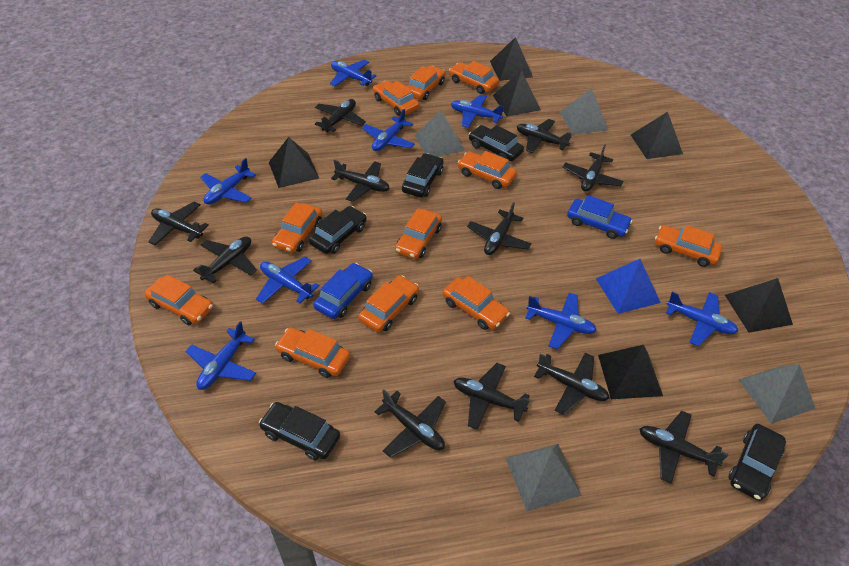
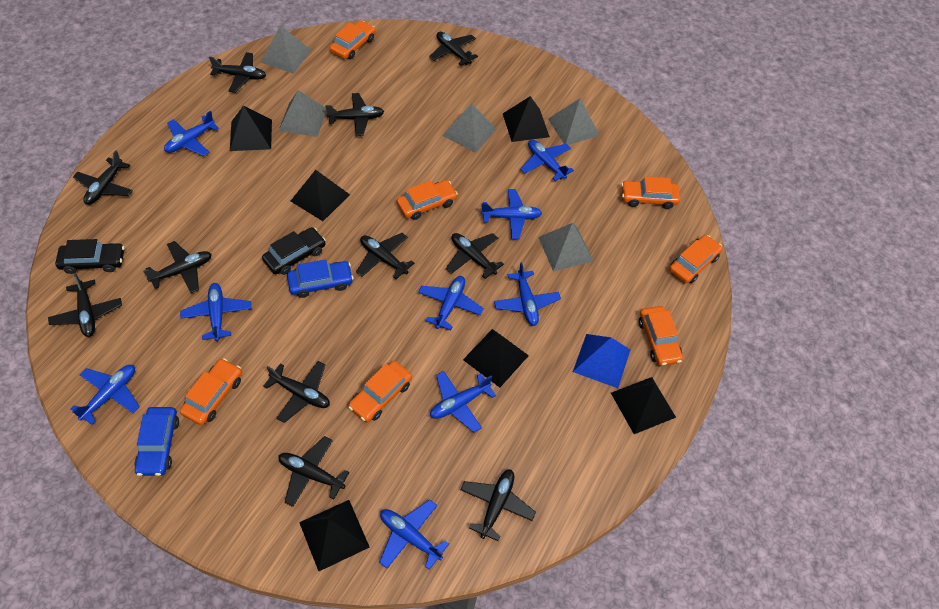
black car: [259,402,340,461] [309,206,367,254] [402,153,444,198] [469,125,524,161] [728,424,786,501] = 5 -> [55,239,124,274] [262,227,326,275] = 2
blue plane: [185,321,256,390] [200,158,256,205] [256,256,320,304] [330,60,377,86] [362,109,415,151] [451,95,504,128] [525,293,597,349] [666,292,738,347] = 8 -> [70,365,140,425] [164,111,219,156] [180,283,252,341] [379,500,449,570] [418,276,484,330] [430,371,496,433] [481,189,542,239] [494,262,561,326] [520,140,574,181] = 9
grey pyramid: [415,110,465,157] [506,444,582,511] [560,88,608,135] [739,364,816,424] = 4 -> [260,25,311,74] [278,90,327,137] [442,103,496,153] [538,223,594,271] [548,98,600,145] = 5
orange car: [144,274,213,325] [272,202,322,253] [275,327,350,378] [358,275,419,332] [373,80,419,116] [395,208,442,259] [406,66,446,100] [442,276,510,330] [449,61,499,94] [458,151,517,189] [655,225,722,267] = 11 -> [180,358,242,425] [330,21,375,59] [348,361,412,422] [397,180,458,220] [621,176,680,209] [639,306,683,366] [669,235,723,283] = 7

